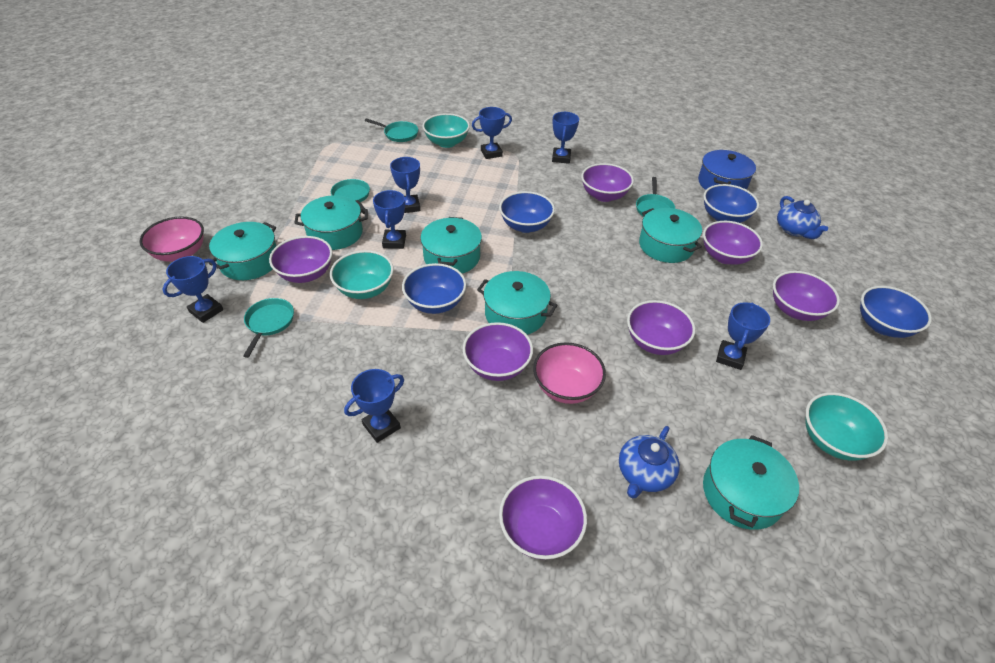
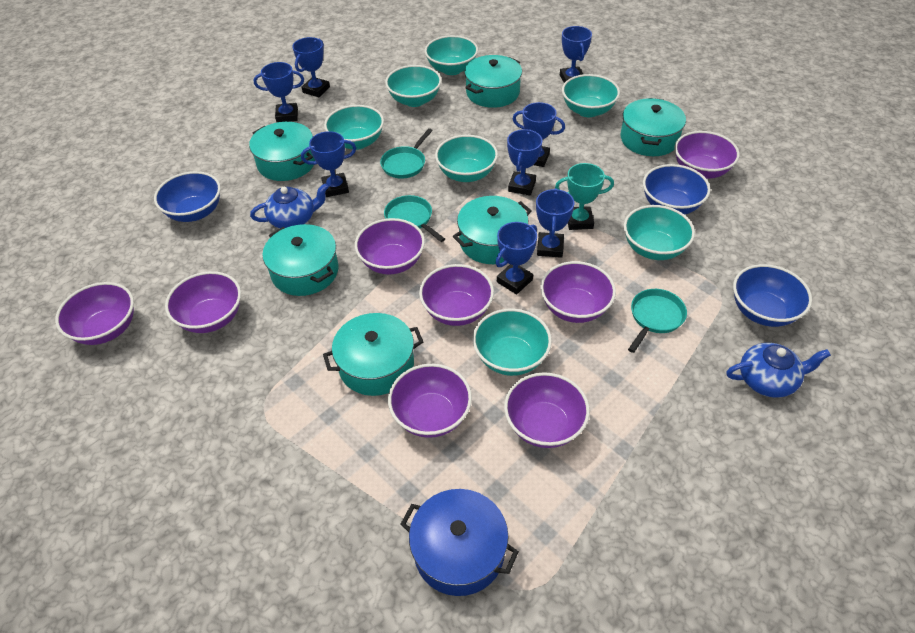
blue bowl: [402,263,466,314] [499,191,555,233] [703,184,759,223] [860,286,932,338] = 4 -> [154,171,221,222] [643,164,710,215] [733,264,812,327] = 3
blue trophy: [163,256,223,323] [344,369,404,443] [373,190,406,249] [390,157,420,213] [472,107,512,159] [552,112,579,164] [716,302,770,370] = 7 -> [254,62,304,122] [292,37,330,97] [301,131,356,197] [496,222,537,295] [507,129,543,195] [513,102,565,167] [536,188,575,258] [560,26,592,83] = 8
pink bowl: [139,216,204,262] [533,342,606,404] = 2 -> none = 0
purple bowl: [269,236,333,283] [463,322,533,381] [499,475,587,560] [581,163,634,202] [627,300,695,355] [703,221,763,265] [773,271,840,321] = 7 -> [55,282,134,345] [165,271,241,333] [355,218,425,275] [388,364,472,438] [419,264,494,326] [504,372,590,448] [540,261,616,323] [674,131,740,179] = 8
turquoise bowl: [330,250,394,299] [422,113,470,148] [805,392,888,461] = 3 -> [324,105,384,150] [385,65,442,107] [425,35,478,75] [435,135,498,182] [473,309,552,376] [562,74,620,117] [624,205,695,260] = 7
turquoise pan: [243,298,294,358] [331,179,370,214] [365,118,418,142] [636,177,675,217] = 4 -> [380,128,433,178] [384,195,445,242] [628,289,687,353] = 3
turquoise trophy: none = 0 -> [555,163,614,230] = 1

